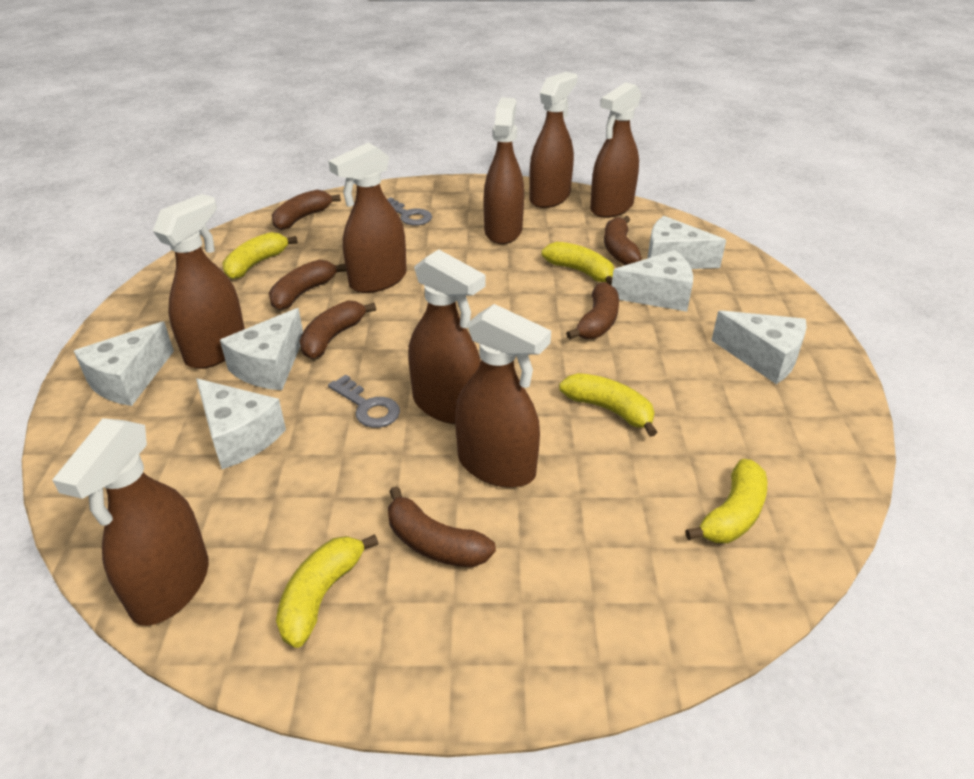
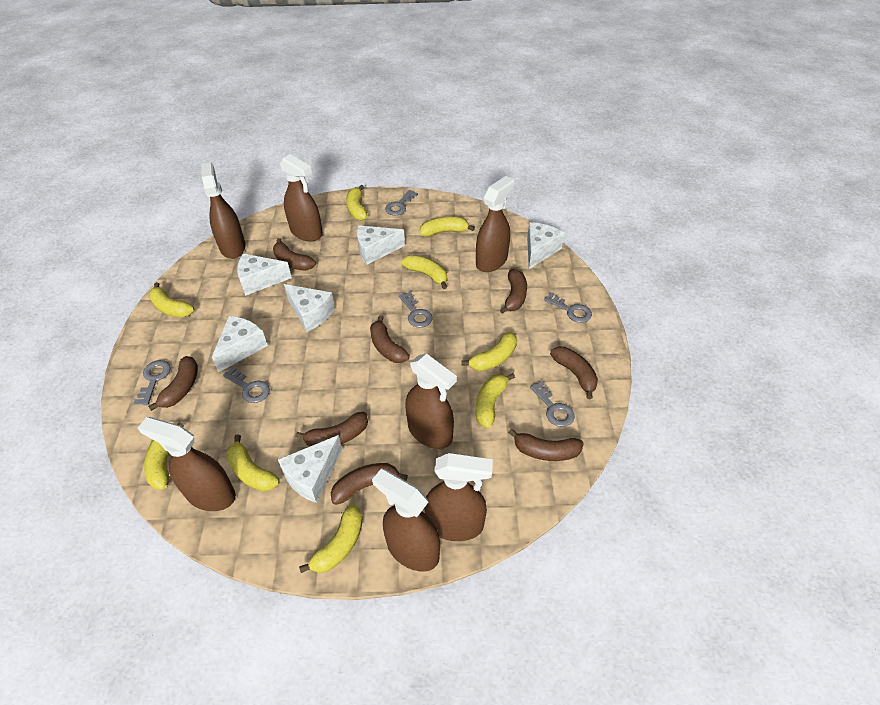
brown banana: [269,260,346,310] [272,190,341,230] [300,301,376,359] [388,486,496,567] [566,282,619,340] [604,216,642,265] = 6 -> [148,356,198,411] [273,238,316,271] [295,412,368,446] [331,463,408,505] [370,315,410,363] [500,269,527,314] [508,428,584,461] [550,347,598,399] = 8
brown spray bottle: [53,418,209,626] [153,194,245,369] [329,143,407,293] [408,249,485,424] [455,304,551,488] [483,97,524,244] [529,72,578,208] [590,82,641,218] = 8 -> [138,417,236,511] [201,162,246,259] [279,154,323,241] [372,469,440,572] [405,353,457,449] [424,453,493,541] [476,176,514,272] = 7
grey key: [328,375,400,428] [387,197,432,226] = 2 -> [134,360,171,405] [223,367,270,403] [385,190,418,215] [399,292,433,328] [530,381,575,427] [544,292,592,323] = 6
yellow banana: [222,232,298,279] [276,534,379,648] [541,242,614,286] [559,373,657,437] [685,459,767,543] = 5 -> [144,422,184,490] [148,282,194,317] [226,434,279,491] [299,504,363,573] [346,185,368,221] [401,255,447,289] [420,217,475,237] [461,332,517,371] [476,373,515,428] = 9

